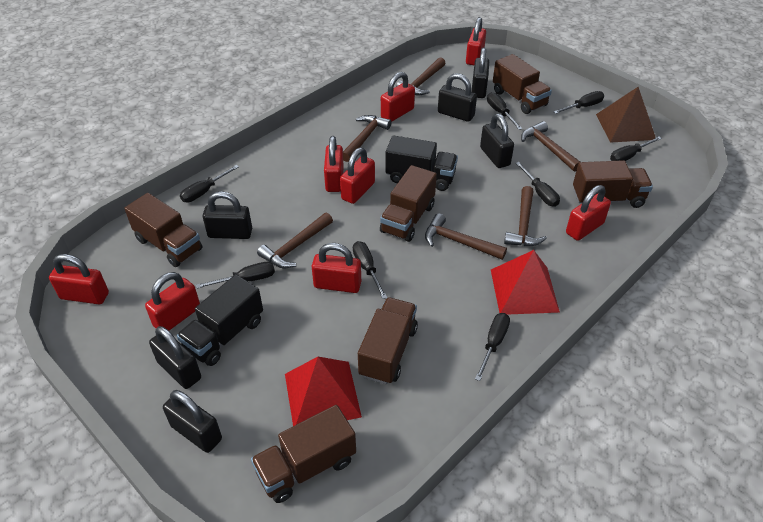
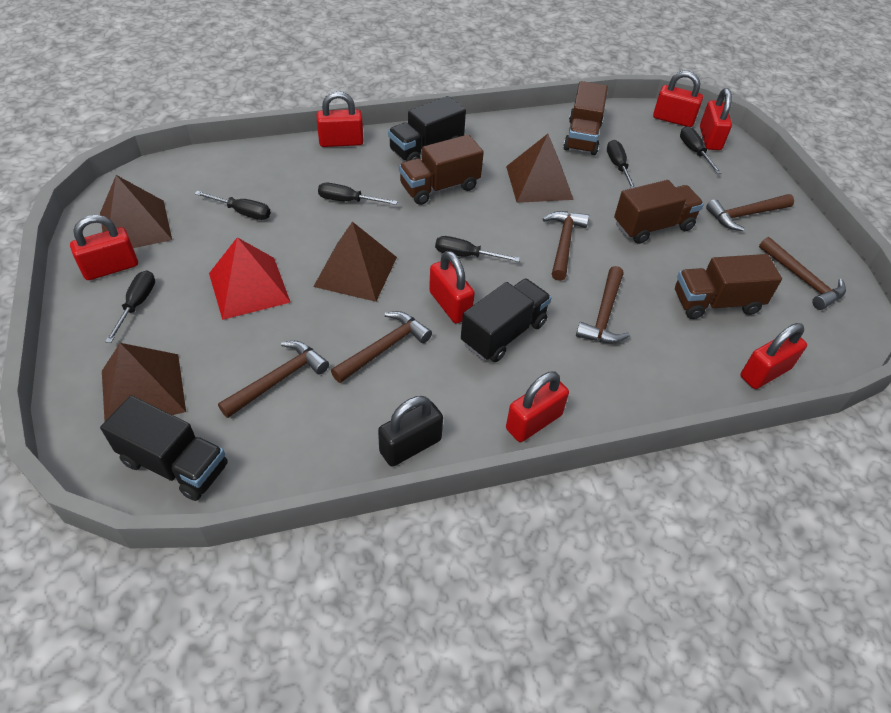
black padlock: [149,326,201,389] [163,390,222,453] [203,191,252,239] [438,73,477,122] [471,48,489,98] [480,113,514,168] = 6 -> [378,396,443,467] = 1
black screwdriver: [180,165,239,202] [196,262,275,289] [353,241,387,299] [475,313,510,381] [487,92,522,130] [516,162,560,207] [553,91,604,114] [610,136,662,161] = 8 -> [105,270,155,343] [194,191,271,220] [318,183,398,205] [435,236,520,262] [607,140,635,188] [680,126,722,174] = 6
black truck: [177,274,263,366] [385,135,458,191] = 2 -> [100,396,228,501] [388,96,466,161] [461,278,552,362] = 3
brown pyramid: [596,87,656,143] = 1 -> [100,175,172,248] [102,343,186,421] [313,222,397,302] [506,134,574,203] = 4
brown truck: [124,193,202,267] [251,405,356,503] [358,297,418,385] [380,165,437,242] [493,54,552,114] [573,160,653,208] = 6 -> [399,134,484,205] [563,81,608,155] [614,180,704,244] [675,254,782,319] = 4
red padlock: [49,254,109,304] [145,272,200,331] [312,243,361,293] [324,136,344,192] [340,148,375,204] [381,72,415,122] [466,17,486,65] [566,185,611,241] = 8 -> [70,215,138,280] [316,91,364,147] [429,251,475,324] [506,371,569,442] [653,71,703,127] [700,88,732,150] [740,323,807,389] = 7
red pyramid: [285,357,362,426] [491,250,560,315] = 2 -> [209,237,291,320] = 1

